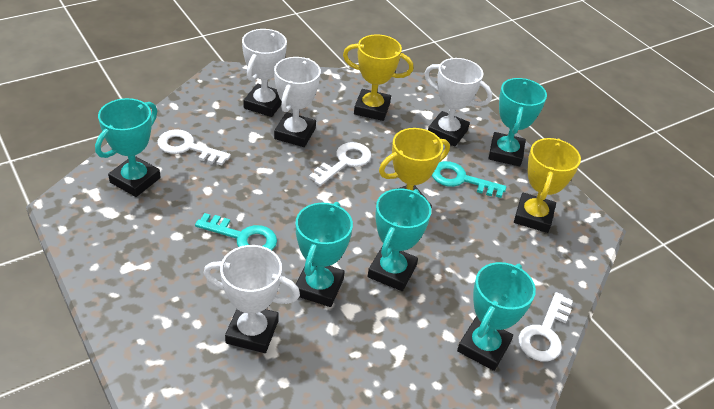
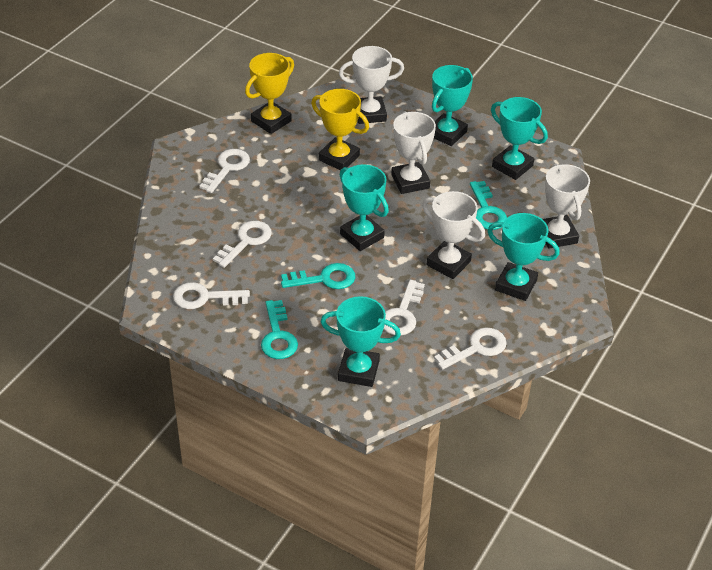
turquoise key: [195,213,277,250] [432,161,506,198] = 2 -> [261,300,298,359] [281,263,355,289] [470,181,507,230] = 3
white key: [158,129,231,165] [309,142,371,186] [519,292,573,361] = 3 -> [173,282,250,309] [199,149,250,193] [213,221,272,268] [384,280,425,335] [434,328,507,370] = 5
yellow trophy: [343,35,414,121] [379,128,450,207] [514,138,581,233] = 3 -> [245,53,294,134] [311,89,369,170] = 2

